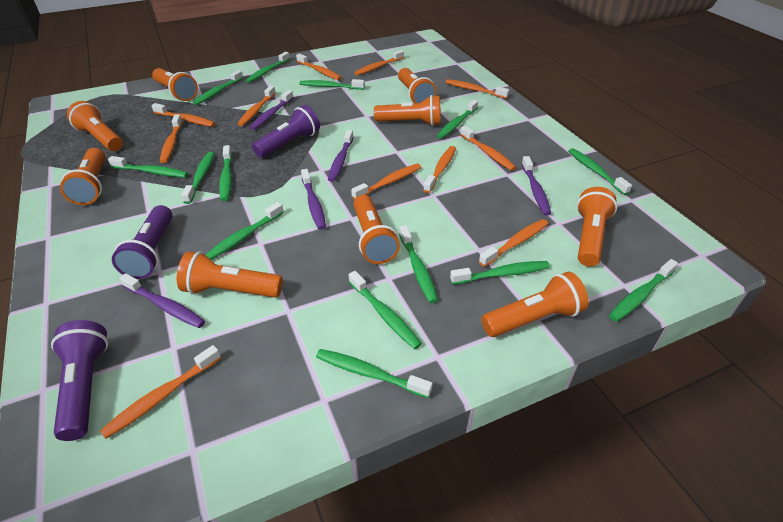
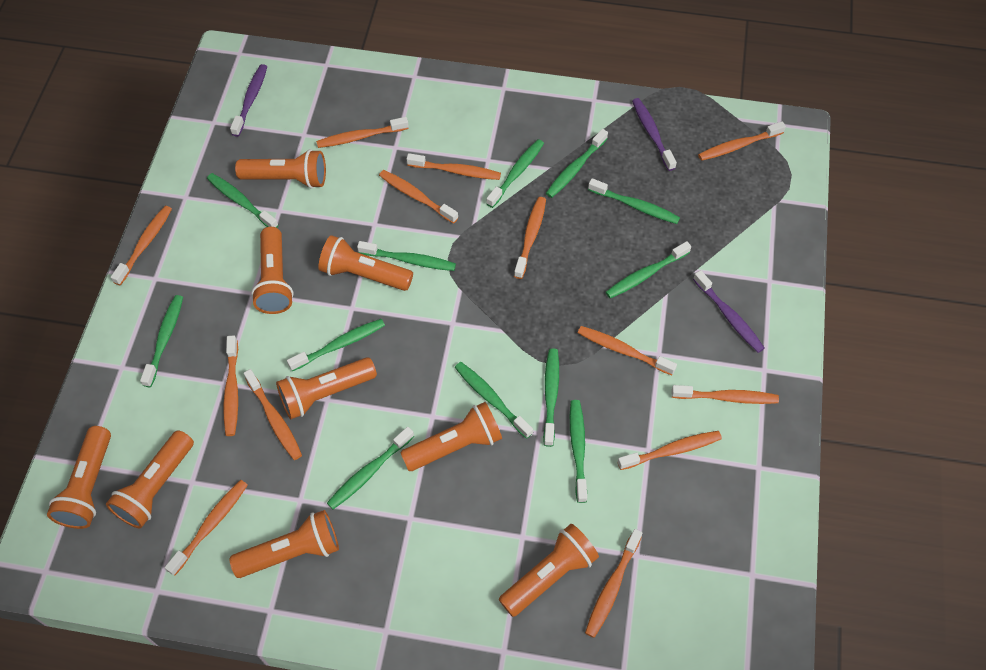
green toothbrush: [108,156,188,178] [181,152,215,204] [193,70,243,105] [205,202,284,260] [219,145,232,201] [246,52,290,83] [300,79,365,90] [316,349,433,398] [349,271,422,349] [399,225,438,303] [437,100,478,139] [450,261,550,285] [568,148,632,195] [609,259,678,322] = 14 -> [140,295,183,387] [207,173,278,228] [287,319,385,371] [327,427,414,509] [357,241,456,271] [455,362,533,439] [486,139,544,208] [543,349,559,447] [546,129,608,198] [570,400,587,503] [588,178,680,224] [606,241,691,298] = 12
orange toothbrush: [100,345,221,439] [151,103,215,127] [160,114,182,163] [238,86,276,126] [296,54,342,80] [351,163,421,200] [354,50,404,75] [423,146,456,193] [445,79,509,99] [460,126,516,171] [479,219,548,267] = 11 -> [111,206,172,286] [165,480,248,576] [223,335,238,436] [244,369,302,460] [316,117,409,148] [379,170,458,223] [407,153,501,180] [514,197,546,279] [578,326,677,375] [585,529,642,638] [618,431,722,470] [672,385,779,404] [698,121,786,161] = 13
purple flashlight: [51,320,108,441] [112,205,173,279] [252,105,320,158] = 3 -> none = 0
purple toothbrush: [119,273,205,328] [249,90,294,130] [301,169,326,230] [328,130,354,182] [522,156,551,216] = 5 -> [230,64,267,137] [632,98,677,171] [693,270,765,353] = 3

